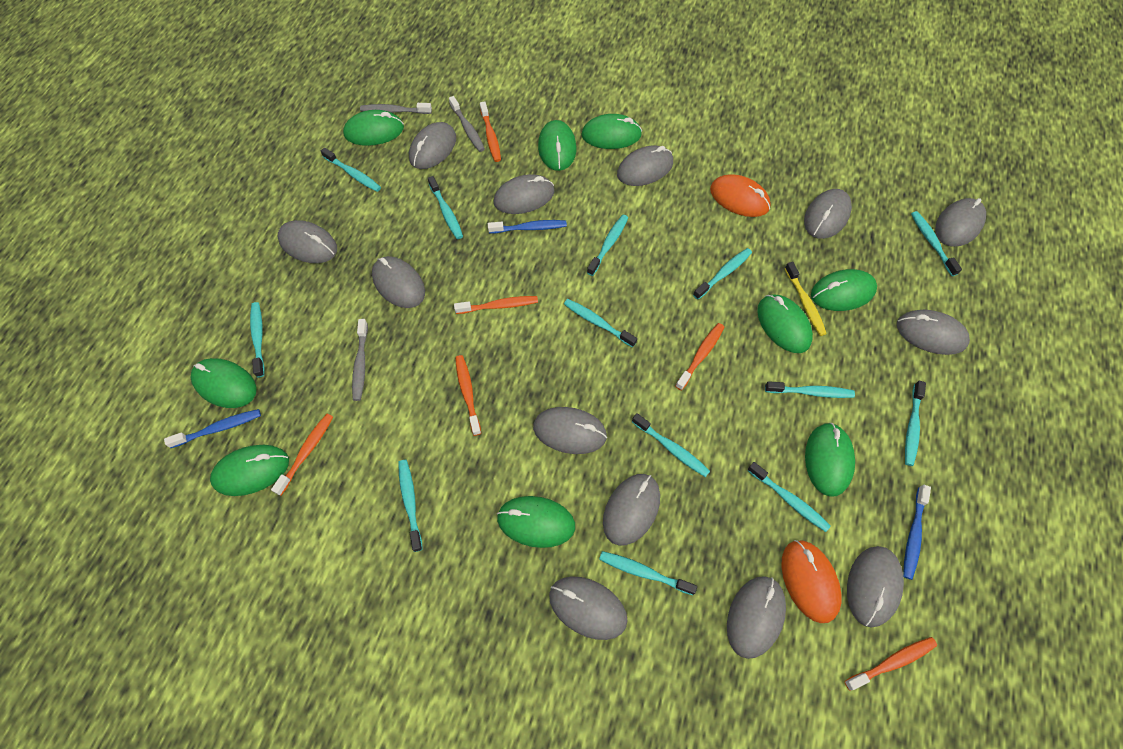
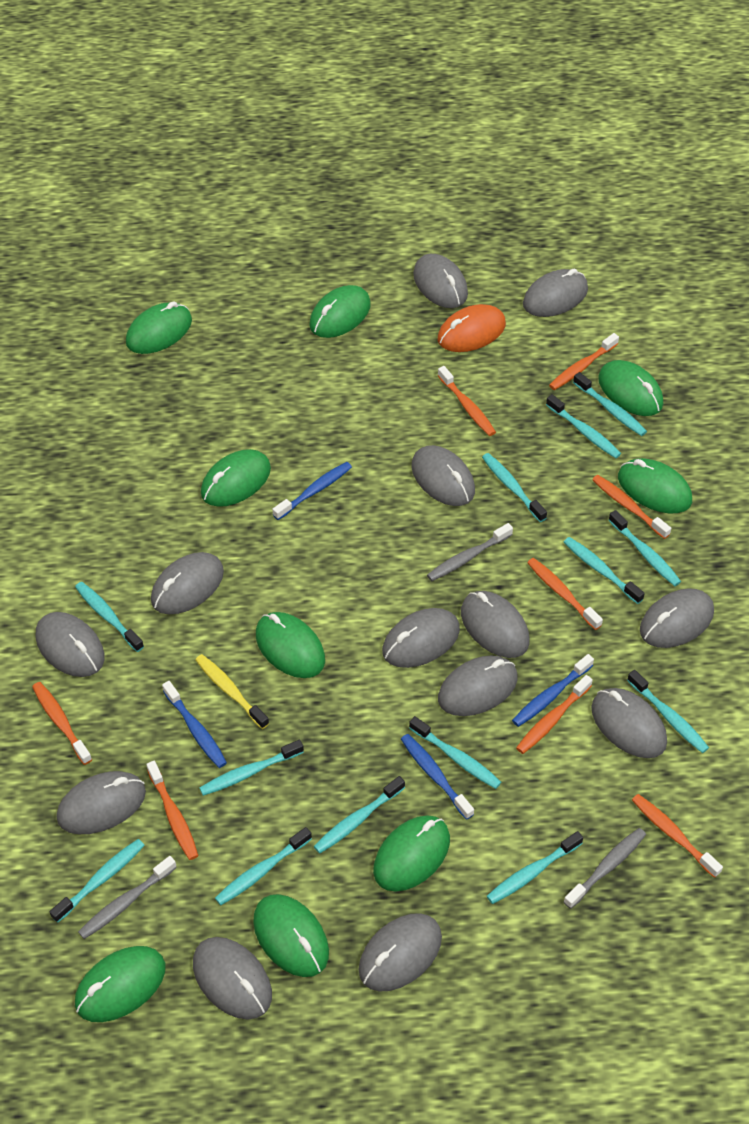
blue toothbrush: [164,409,261,448] [488,220,567,233] [903,485,931,580] = 3 -> [162,681,227,768] [272,462,352,520] [401,734,474,820] [512,654,594,727] = 4
orange mouse: [710,174,771,217] [781,540,841,623] = 2 -> [438,304,506,352] = 1
orange toothbrush: [271,414,333,495] [454,296,538,314] [455,355,481,436] [480,101,501,162] [675,323,724,390] [844,637,937,691] = 6 -> [32,682,92,765] [146,761,199,860] [437,366,496,436] [516,675,593,754] [527,558,603,630] [549,333,619,390] [592,475,671,539] [632,794,723,878] = 8

